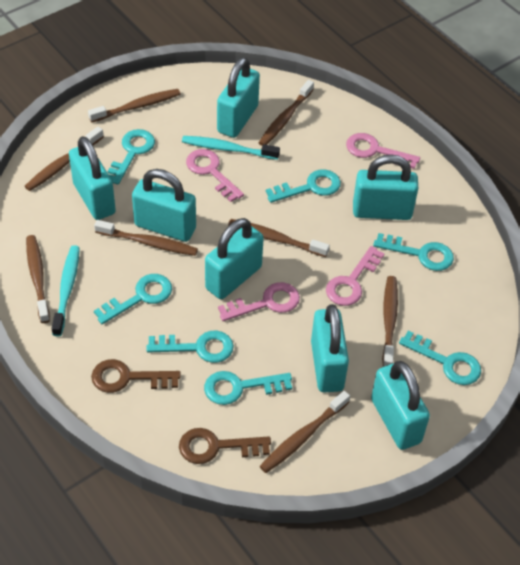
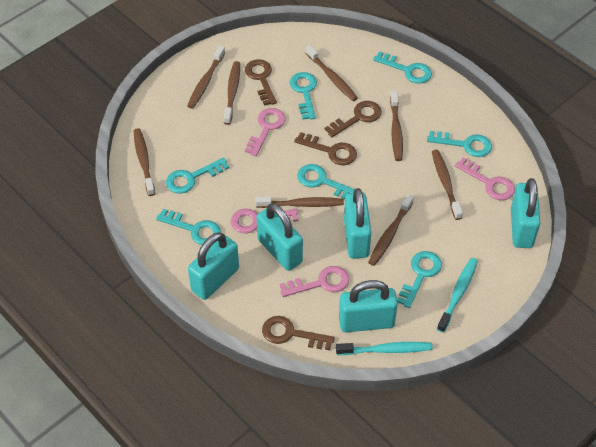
brown key: [91,359,181,393] [179,428,271,464] = 2 -> [245,59,277,106] [262,316,335,350] [294,132,357,165] [325,101,382,137] = 4
turquoise padlock: [69,136,116,220] [132,169,196,242] [205,218,264,299] [217,57,260,138] [311,304,349,392] [353,154,418,220] [371,361,430,450] = 7 -> [188,232,239,300] [257,203,303,271] [339,280,398,332] [344,188,371,258] [511,178,540,248] = 5

